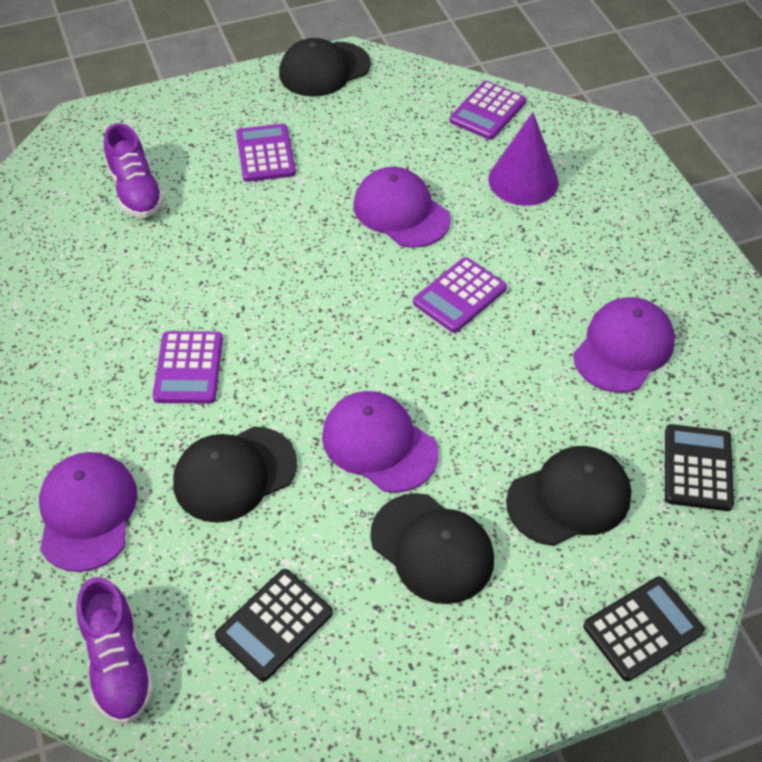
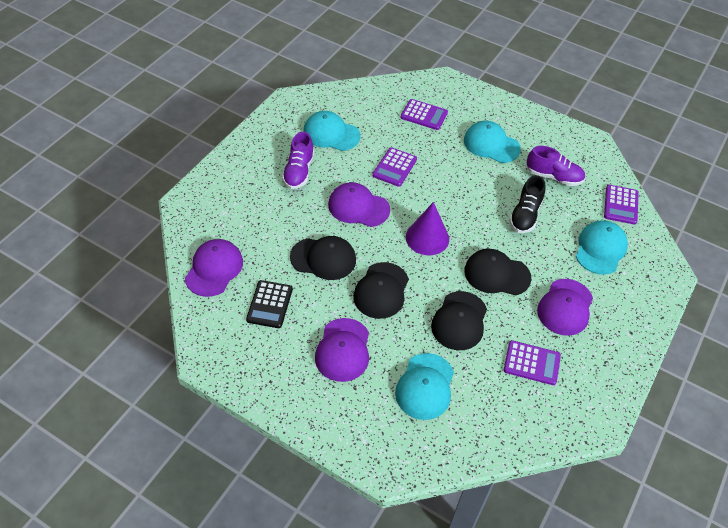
black calculator: [215,569,333,681] [583,577,705,681] [665,424,734,511] = 3 -> [246,280,293,328] = 1
black shoe: none = 0 -> [509,175,545,233] = 1
turquoise cap: none = 0 -> [303,111,360,151] [395,353,454,420] [464,121,521,163] [576,220,628,275] = 4

